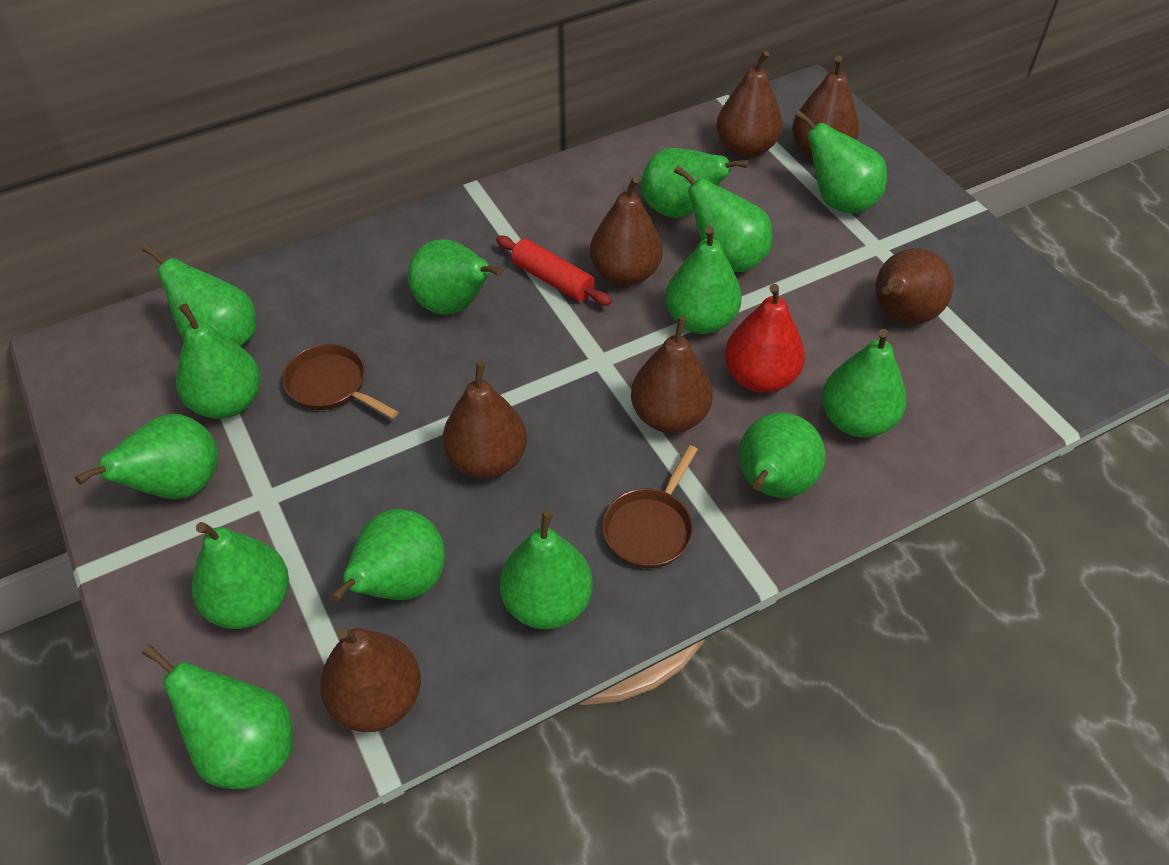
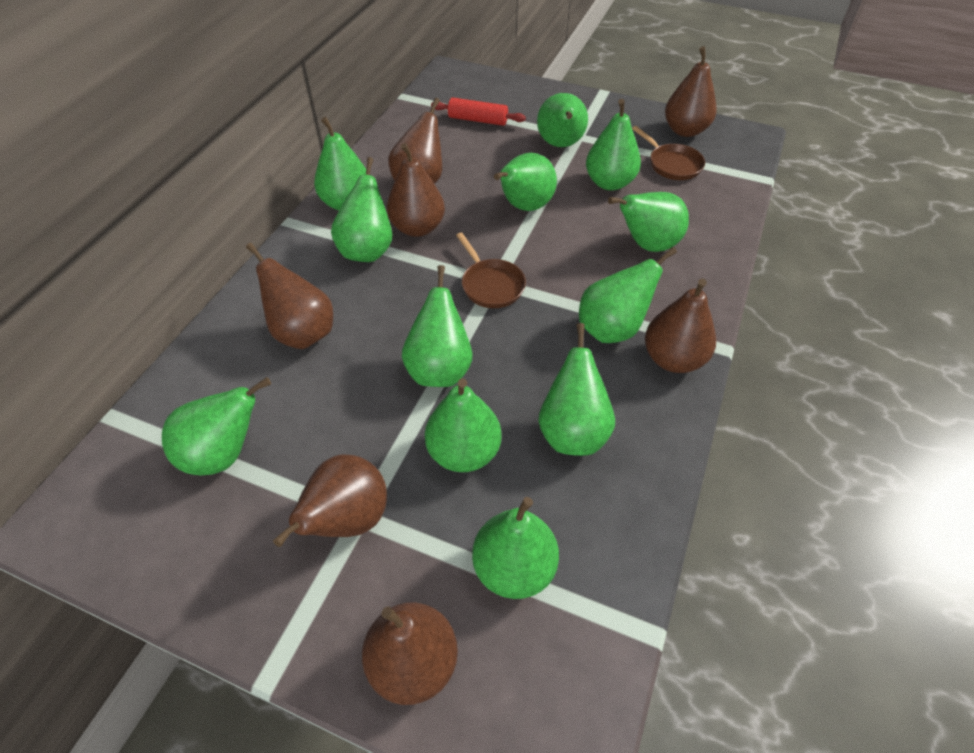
green pear: [75,414,218,499] [142,244,256,347] [142,644,293,789] [176,303,261,419] [192,522,289,629] [330,509,445,603] [408,239,503,315] [500,510,593,629] [641,148,749,218] [665,226,742,334] [674,165,772,272] [739,412,825,498] [795,110,887,213] [822,329,906,438] = 14 -> [162,377,271,475] [314,117,366,210] [331,157,392,262] [402,265,472,387] [425,379,502,472] [472,497,559,599] [494,153,557,211] [537,93,588,147] [538,323,615,456] [579,247,677,343] [586,99,641,190] [608,192,689,252] = 12
red pear: [725,284,805,393] = 1 -> none = 0

